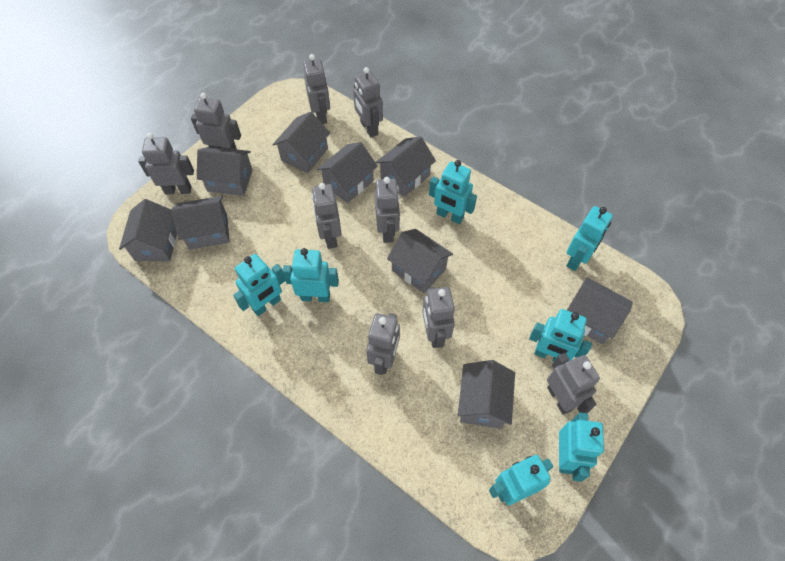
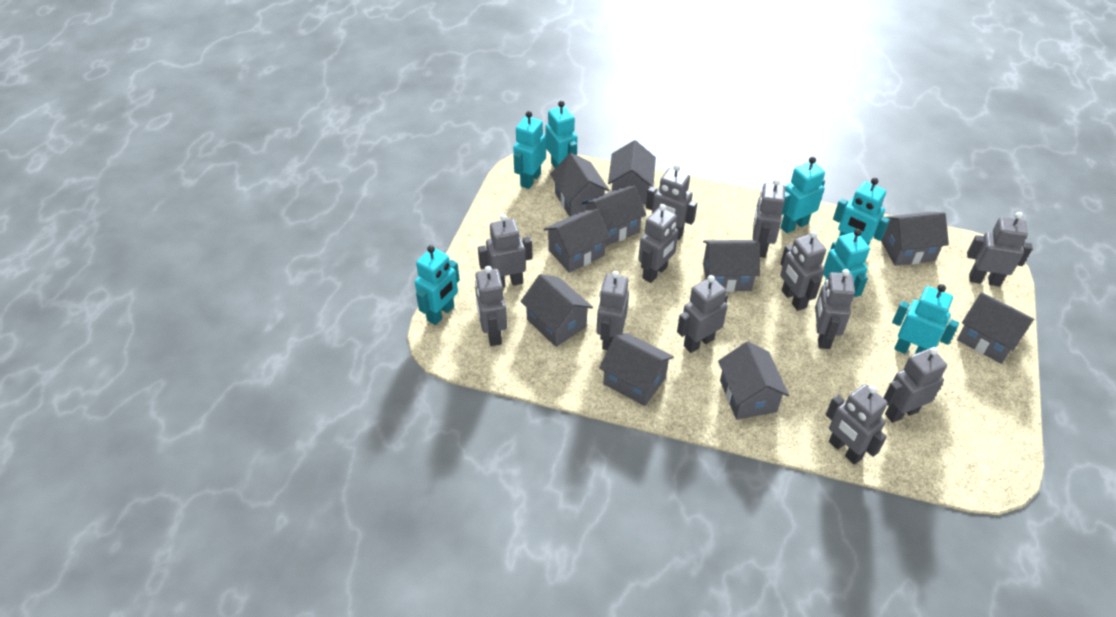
grey house: [119,199,177,261] [171,196,230,250] [197,147,253,196] [272,112,330,173] [317,142,378,203] [376,136,436,197] [387,229,453,293] [458,360,515,429] [567,277,633,345] = 9 -> [520,274,593,347] [544,209,611,273] [550,153,610,217] [582,185,646,246] [599,333,674,406] [608,140,656,204] [703,240,760,292] [718,342,789,420] [881,212,949,266] [957,293,1034,364] = 10
grey robot: [138,133,194,194] [191,93,241,149] [303,54,330,124] [311,183,342,249] [353,67,383,137] [366,313,400,375] [375,177,400,243] [422,287,455,348] [547,353,600,415] = 9 -> [475,266,507,346] [478,214,533,288] [596,271,629,350] [638,204,679,283] [646,164,697,240] [677,275,728,353] [753,178,785,258] [780,231,826,311] [815,269,855,349] [826,384,888,465] [884,347,947,423] [967,212,1032,287] = 12

